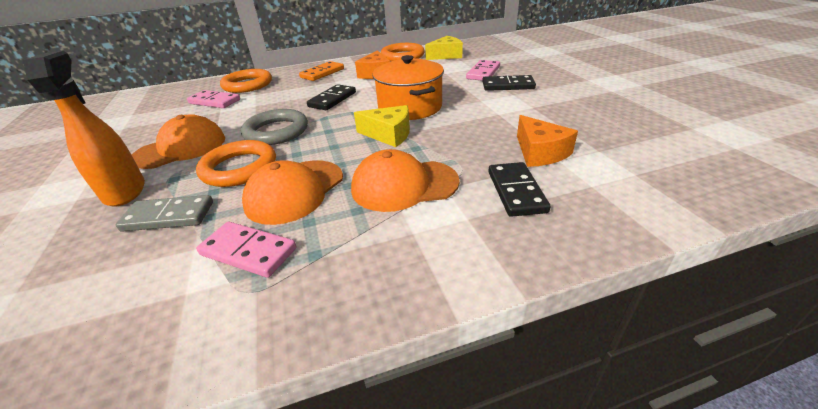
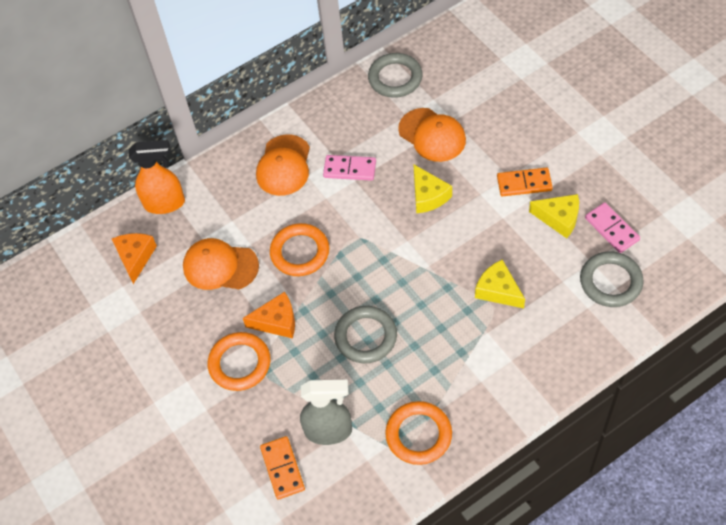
black domino: [307,84,356,110] [482,75,536,91] [488,162,551,217] = 3 -> none = 0
grey domino: [116,195,213,232] = 1 -> none = 0
grey ring: [241,109,308,145] = 1 -> [334,306,397,363] [368,53,423,98] [580,252,644,307] = 3
grey spray bottle: none = 0 -> [300,380,352,445] = 1
orange domino: [299,61,344,81] = 1 -> [260,436,305,500] [497,168,553,196] = 2
orange pot: [373,55,444,120] = 1 -> none = 0
pink domino: [187,90,240,108] [196,222,296,278] [466,60,500,81] = 3 -> [323,155,376,181] [585,202,640,253] = 2
yellow cheese: [354,105,410,147] [425,36,463,60] = 2 -> [414,165,452,213] [475,260,525,308] [529,194,579,238] = 3

